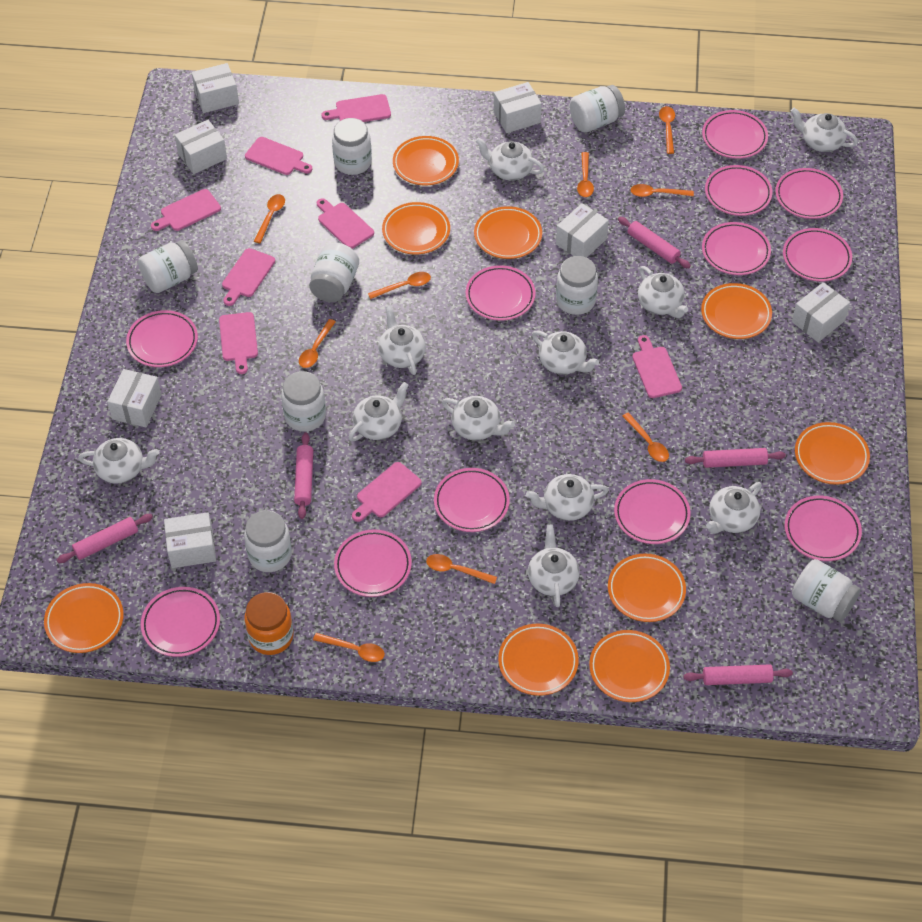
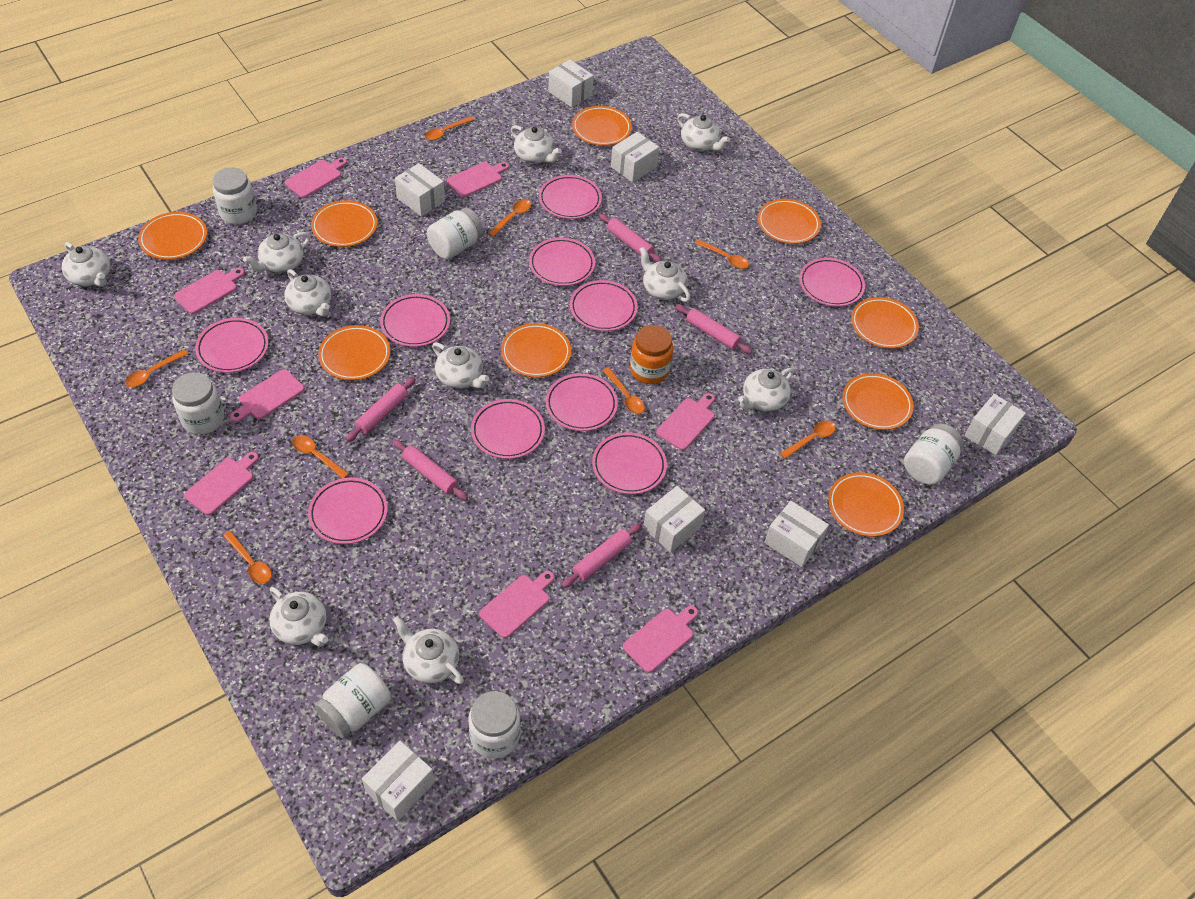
orange spoon: [254,194,285,243] [299,319,336,368] [313,633,385,662] [368,272,431,299] [426,554,497,584] [577,152,594,197] [622,412,669,462] [631,184,694,197] [659,106,675,154] = 9 -> [125,350,188,387] [223,531,272,584] [292,435,349,478] [425,116,474,140] [488,199,531,237] [603,367,645,414] [695,239,749,269] [780,421,836,459] = 8
pink plate: [126,310,198,367] [141,587,220,657] [334,530,412,597] [434,468,510,532] [466,265,536,321] [614,479,691,544] [702,110,768,159] [702,222,771,275] [705,165,772,216] [775,168,843,219] [783,228,852,281] [785,496,862,561] = 12 -> [195,318,268,373] [308,478,388,544] [380,294,450,347] [471,399,545,459] [529,238,595,286] [539,175,602,219] [546,373,618,431] [570,280,638,331] [592,432,667,494] [799,258,865,307] = 10
white jar: [138,240,198,293] [244,510,292,572] [281,371,326,432] [309,243,359,302] [332,118,372,175] [556,256,598,315] [569,85,625,132] [792,559,861,622] = 8 -> [172,372,224,435] [213,167,257,224] [315,663,391,738] [427,208,484,259] [468,691,521,759] [904,423,964,485] = 6
white teapot: [78,438,159,484] [348,382,409,441] [378,305,426,375] [442,396,515,440] [475,137,544,181] [526,474,608,521] [528,525,580,607] [532,330,599,375] [638,266,688,318] [706,482,762,534] [791,108,858,152] = 11 -> [62,242,110,287] [243,232,310,273] [269,587,328,647] [284,269,331,317] [393,616,464,684] [432,342,489,388] [511,125,562,163] [639,247,690,302] [677,113,730,151] [738,368,794,412] = 10

